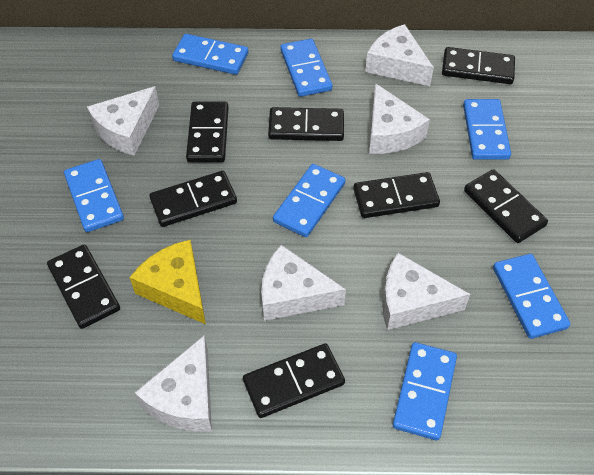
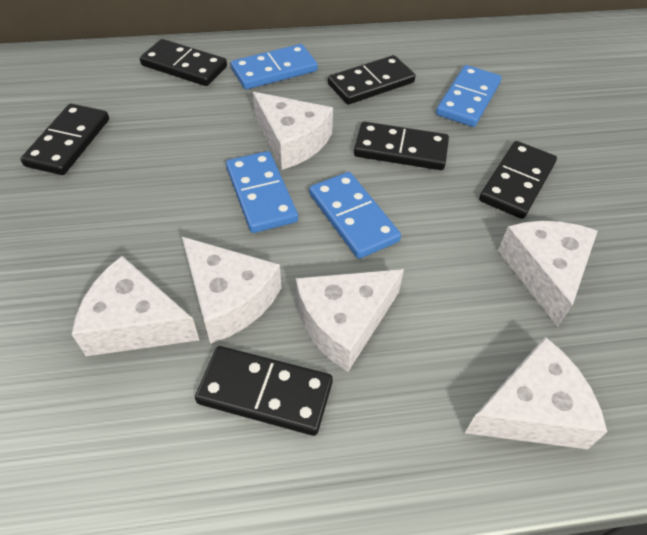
black domino: [47,244,120,329] [149,171,237,227] [186,102,229,162] [243,343,345,418] [268,107,344,141] [353,172,440,218] [442,47,515,84] [464,169,548,243] = 8 -> [20,104,109,175] [140,39,227,86] [195,346,333,436] [328,55,415,104] [354,122,449,170] [479,141,557,219] = 6
blue domino: [64,159,124,232] [172,34,248,75] [273,164,345,237] [280,39,332,97] [393,342,457,440] [463,99,511,160] [493,254,570,339] = 7 -> [226,151,298,233] [231,44,318,89] [309,172,401,259] [436,65,501,127] = 4
yellow cheese: [129,240,206,324] = 1 -> none = 0

